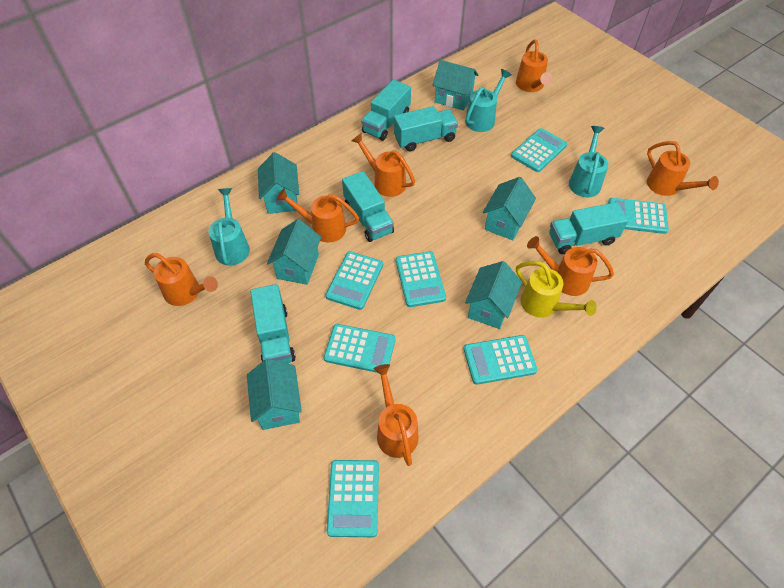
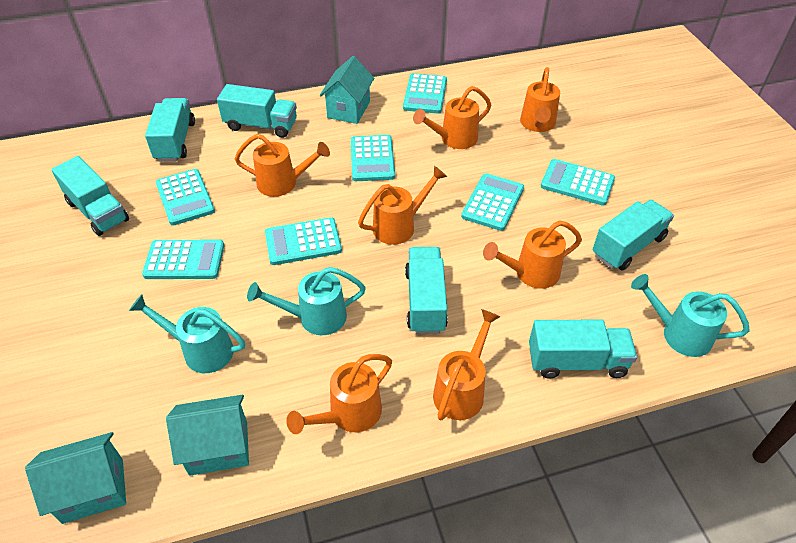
turquoise house: [247,359,302,430] [258,152,299,214] [267,219,321,285] [432,60,478,111] [465,261,522,329] [483,177,536,240] = 6 -> [25,432,126,524] [166,395,249,476] [320,56,374,124] = 3
turquoise truck: [250,284,296,363] [342,171,394,242] [361,80,411,141] [394,106,458,152] [549,202,628,254] = 5 -> [51,156,129,236] [145,98,195,161] [217,84,297,138] [405,247,448,334] [529,320,637,379] [592,200,674,270] = 6
yellow watering can: [516,261,597,318] = 1 -> none = 0

